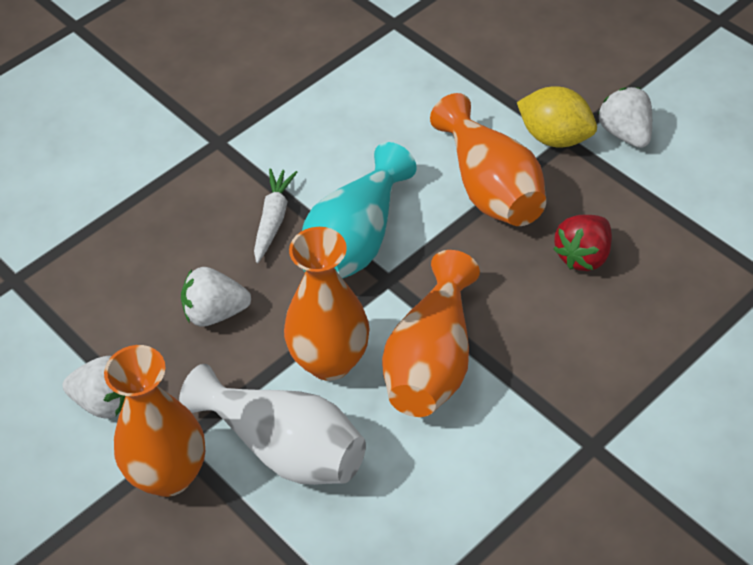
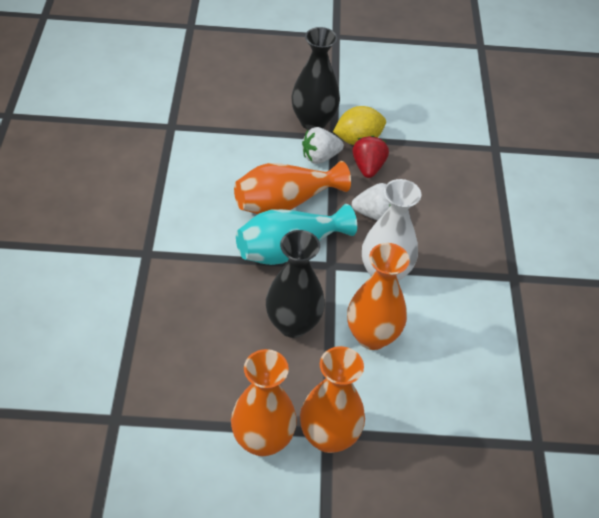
black vase: none = 0 -> [266,230,325,338] [291,27,340,130] = 2
white carrot: [254,168,297,263] = 1 -> none = 0
white strawberry: [63,356,125,419] [181,267,251,327] [598,87,652,148] = 3 -> [302,127,344,164] [352,183,390,220] = 2

